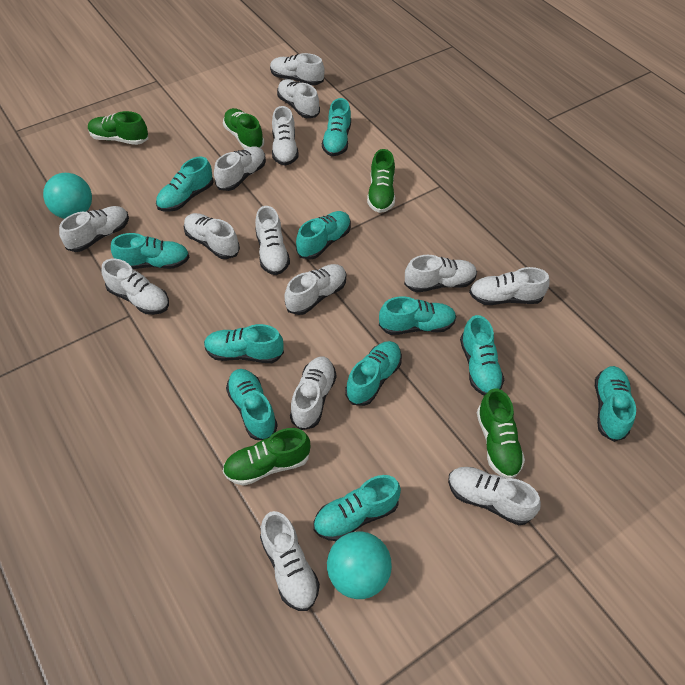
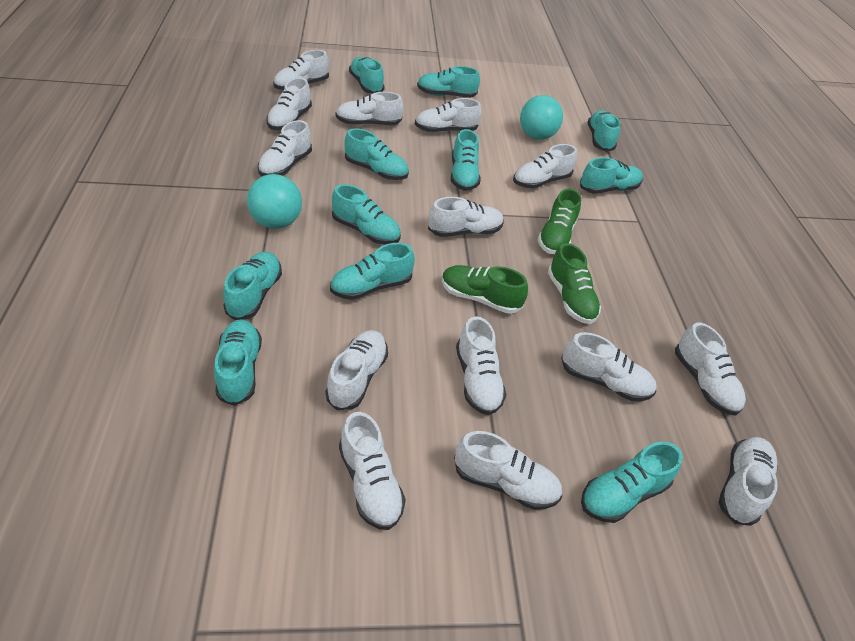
green shoe: [88,111,148,145] [223,108,264,149] [223,428,310,486] [367,149,395,213] [477,388,525,478] = 5 -> [442,265,528,314] [538,188,581,254] [548,243,601,324] = 3

